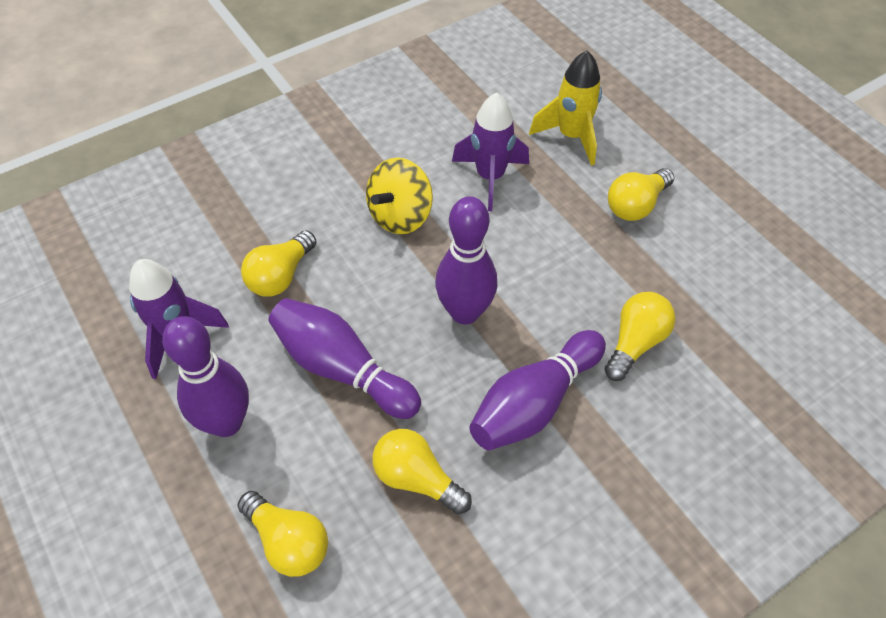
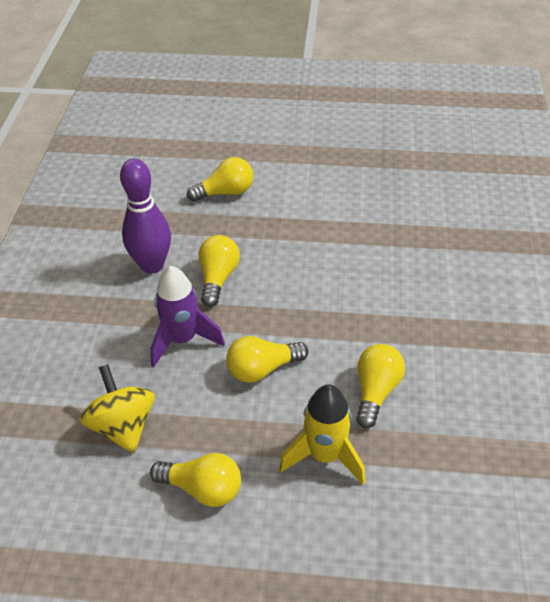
purple bowling pin: [162,316,249,437] [268,298,421,419] [435,196,497,325] [469,330,606,450] = 4 -> [120,159,171,274] = 1
purple rocket: [129,259,229,379] [452,92,529,211] = 2 -> [150,266,225,367] = 1

